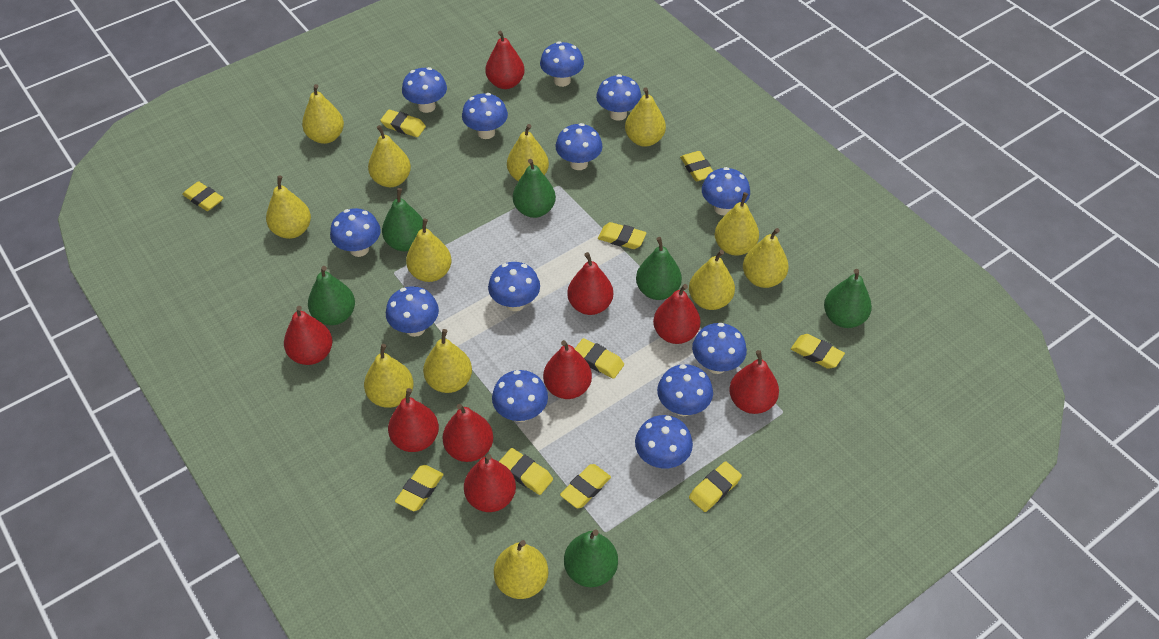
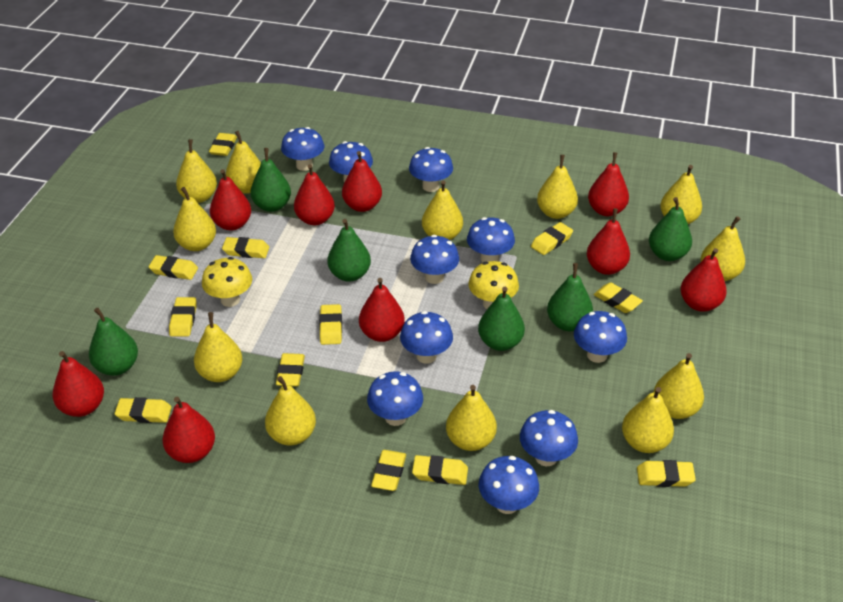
blue mushroom: [330,208,381,257] [386,286,439,337] [402,67,447,113] [462,93,508,139] [488,262,540,311] [492,370,548,422] [540,41,584,87] [555,123,603,170] [596,74,642,121] [635,415,693,469] [657,364,713,416] [692,323,747,374] [702,167,750,215] = 13 -> [281,127,324,171] [329,141,373,183] [367,371,423,426] [400,311,453,364] [409,147,453,192] [410,235,459,284] [467,217,515,262] [479,456,539,514] [520,410,578,466] [574,311,627,363] = 10
yellow eraser: [182,181,224,211] [380,110,426,137] [395,465,444,511] [499,448,553,495] [560,464,611,508] [575,338,624,379] [598,222,646,249] [680,151,713,181] [689,461,742,512] [791,334,845,369] = 10 -> [115,397,171,423] [149,255,198,280] [169,297,196,336] [209,133,237,156] [222,237,269,258] [276,353,305,387] [319,304,342,345] [371,450,406,491] [412,455,468,485] [531,222,573,255] [593,283,643,313] [637,460,696,487] = 12
yellow mushroom: none = 0 -> [202,257,252,307] [468,261,519,309] = 2

